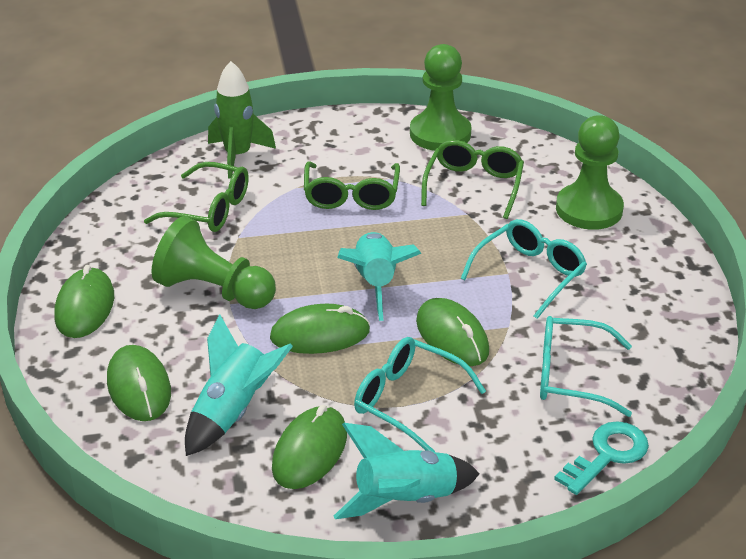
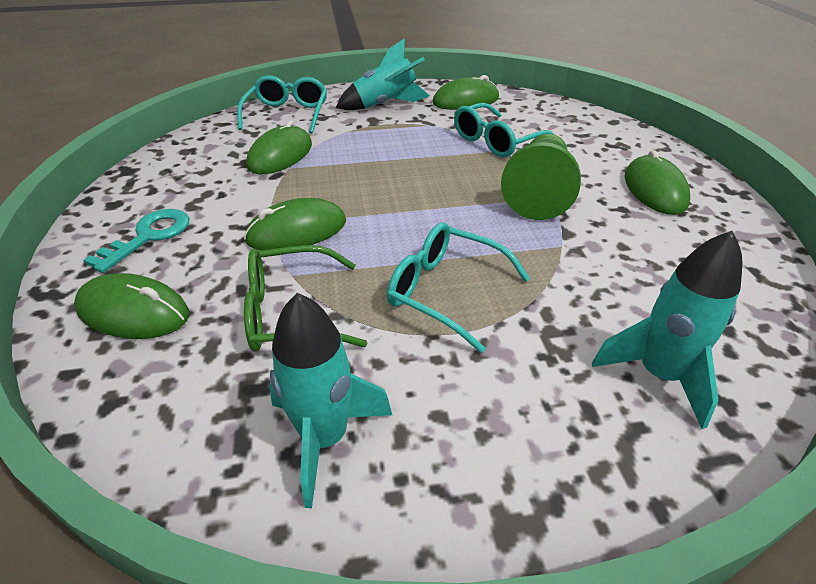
green glasses: [144,162,249,232] [304,162,400,210] [421,140,524,219] = 3 -> [244,245,367,352] = 1
green pawn: [151,216,276,309] [410,44,472,151] [556,115,624,230] = 3 -> [501,134,581,220] = 1
green rocket: [208,61,276,179] = 1 -> none = 0

